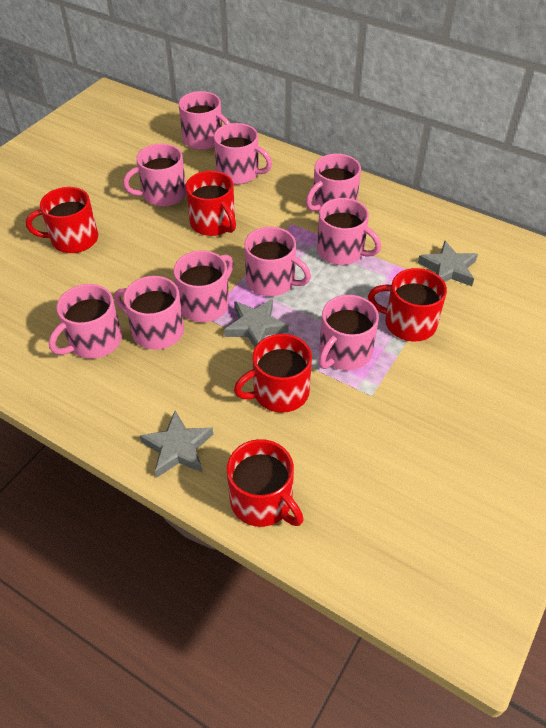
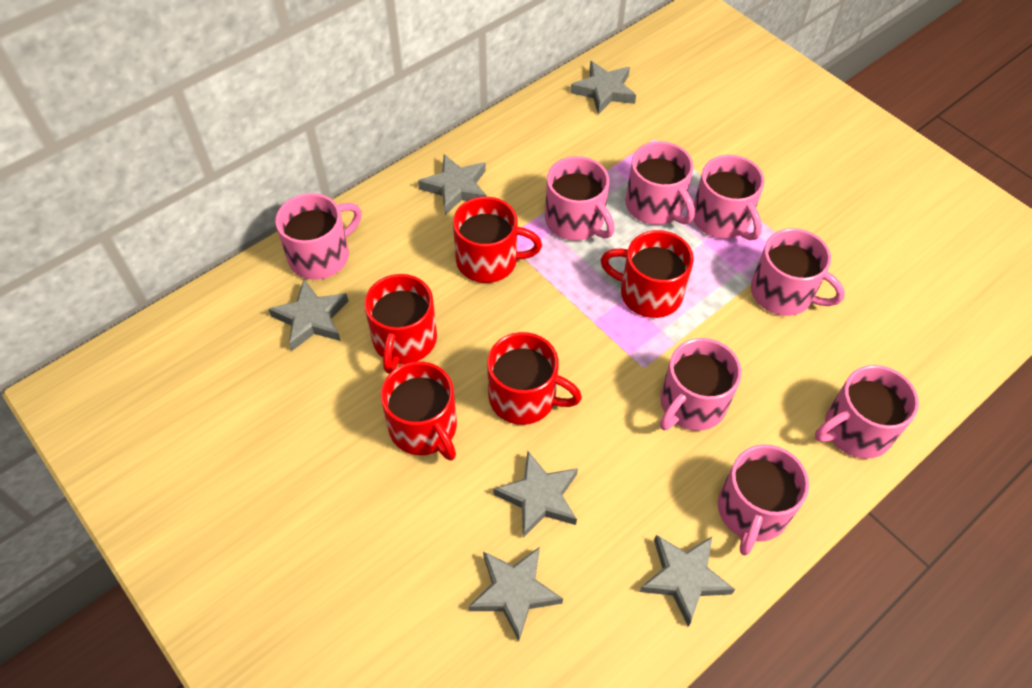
grey star: [140,411,213,478] [224,299,289,347] [418,241,478,286] = 3 -> [268,280,348,351] [418,154,487,215] [469,547,563,641] [493,451,578,538] [570,61,636,115] [640,535,735,627] = 6
pink mug: [49,284,122,359] [114,276,184,350] [123,143,186,207] [173,250,233,322] [179,91,230,150] [214,123,272,184] [244,227,311,296] [306,154,361,212] [317,198,381,265] [318,295,379,370] = 10 -> [275,193,362,280] [545,156,615,241] [625,141,695,225] [660,338,742,431] [693,155,764,240] [718,444,809,556] [751,228,845,316] [815,365,919,459] = 8

